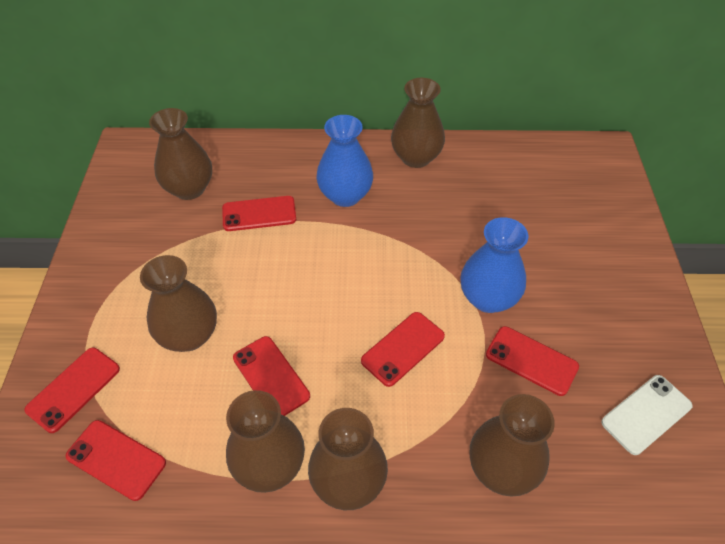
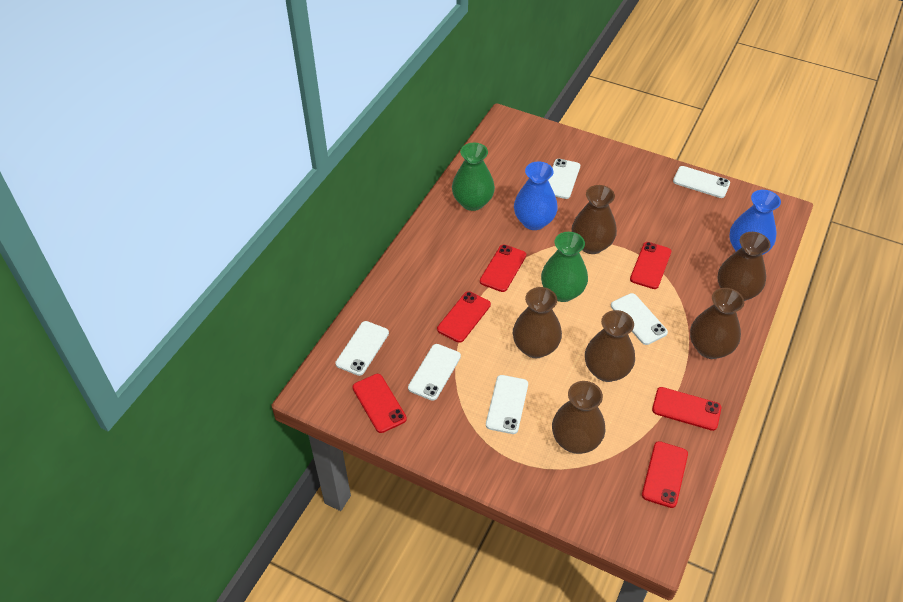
green vase: none = 0 -> [452,143,495,211] [541,232,588,302] = 2
white phone: [601,375,692,455] = 1 -> [335,321,389,376] [408,344,461,401] [486,375,528,434] [548,159,580,199] [611,293,668,345] [673,166,730,198] = 6

